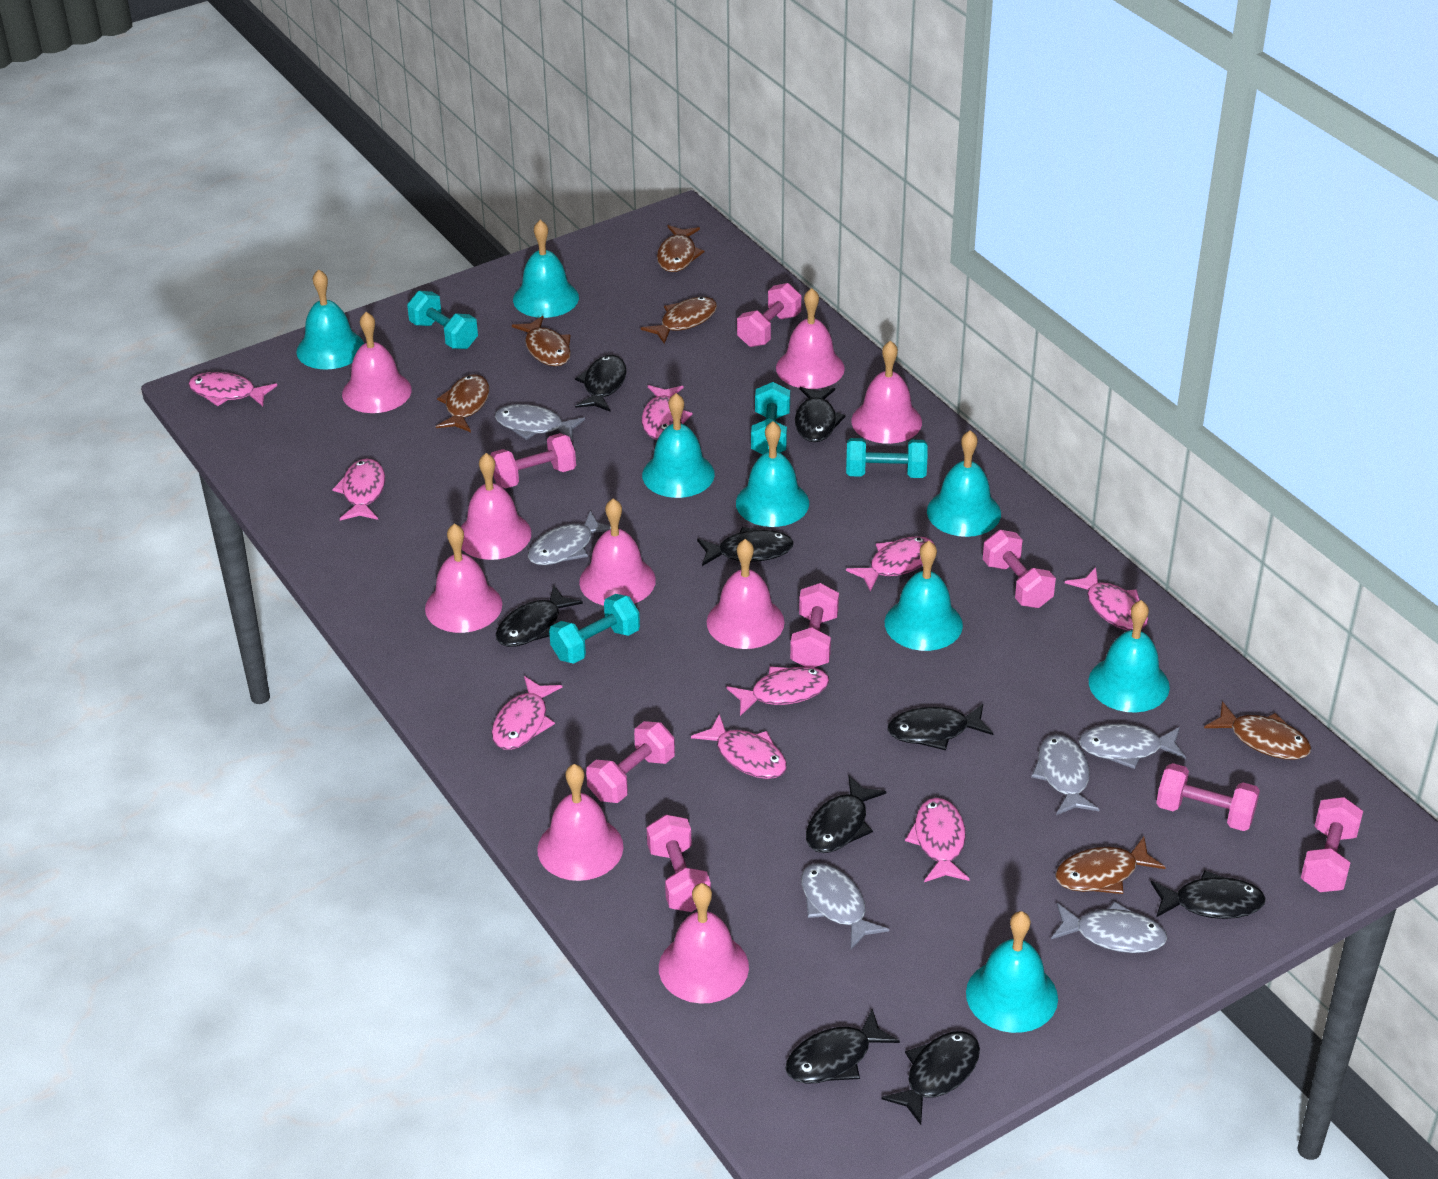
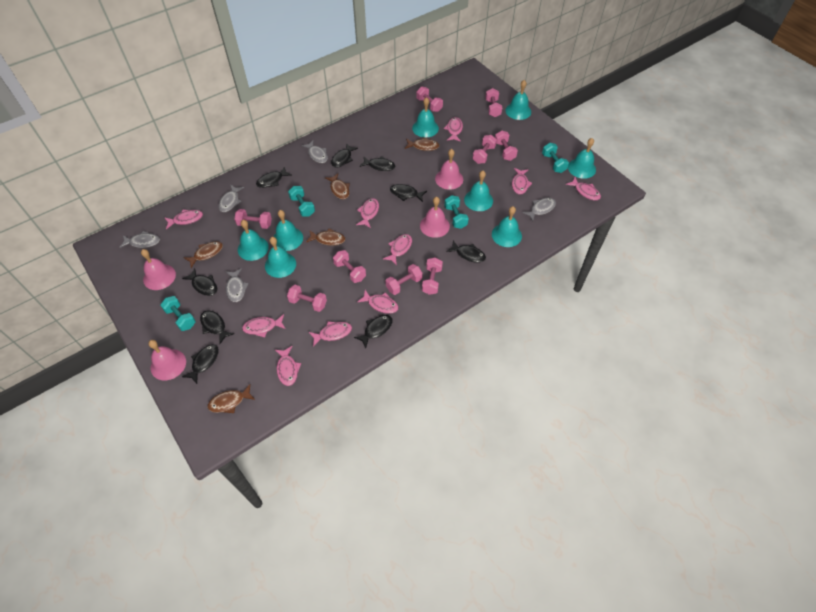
brown fish: [435,374,489,432] [512,316,571,366] [641,297,717,344] [657,225,704,272] [1055,837,1166,894] [1204,701,1311,760] = 6 -> [184,241,223,268] [207,384,255,413] [306,228,345,246] [325,173,350,199] [405,137,440,151] = 5
grey fish: [495,404,585,441] [528,511,611,565] [801,863,889,949] [1031,734,1100,815] [1051,901,1167,953] [1079,724,1186,769] = 6 -> [119,231,160,248] [218,185,244,212] [225,268,249,302] [301,140,328,163] [522,198,556,221] = 5
pink bell: [342,312,412,413] [425,524,502,633] [461,453,531,560] [537,764,623,881] [579,499,656,606] [659,883,749,1004] [707,539,785,649] [776,288,845,389] [851,340,922,444] = 9 -> [141,249,176,290] [148,340,186,380] [420,197,450,238] [435,149,463,190] = 4
pink dumbbell: [490,433,576,488] [586,721,675,803] [647,815,711,912] [737,283,801,347] [790,583,839,668] [983,530,1056,608] [1156,763,1260,831] [1301,797,1363,892] = 8 -> [234,209,272,229] [287,285,327,312] [333,250,366,283] [386,264,423,295] [416,87,443,112] [422,257,443,295] [472,135,497,164] [485,88,502,117] [495,130,518,161] = 9
pink fish: [188,372,277,406] [332,459,385,521] [492,676,562,750] [642,385,693,440] [691,714,787,779] [726,666,829,716] [846,536,935,592] [905,798,969,882] [1065,567,1148,631] = 9 -> [164,210,203,229] [242,314,286,338] [275,346,301,386] [309,321,352,347] [356,198,379,228] [357,290,399,314] [383,234,412,266] [444,117,463,142] [512,168,532,195] [566,177,601,201] = 10

